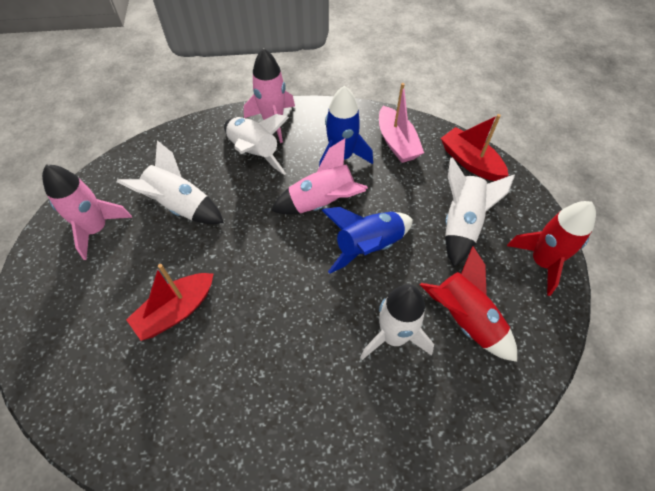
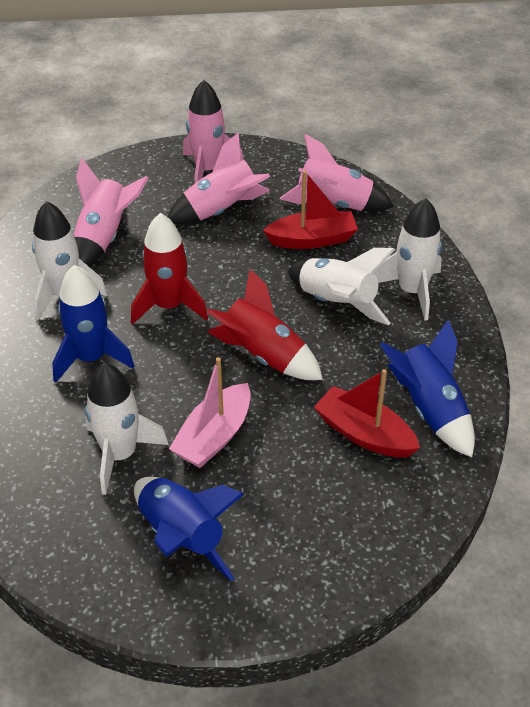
blue rocket: [319,86,373,167] [322,207,413,273] = 2 -> [52,265,134,383] [134,477,244,582] [380,319,475,457] = 3
pink rocket: [42,165,132,260] [244,48,295,143] [271,138,368,214] = 3 -> [74,158,149,267] [168,132,270,224] [183,80,244,183] [280,134,394,212] = 4

